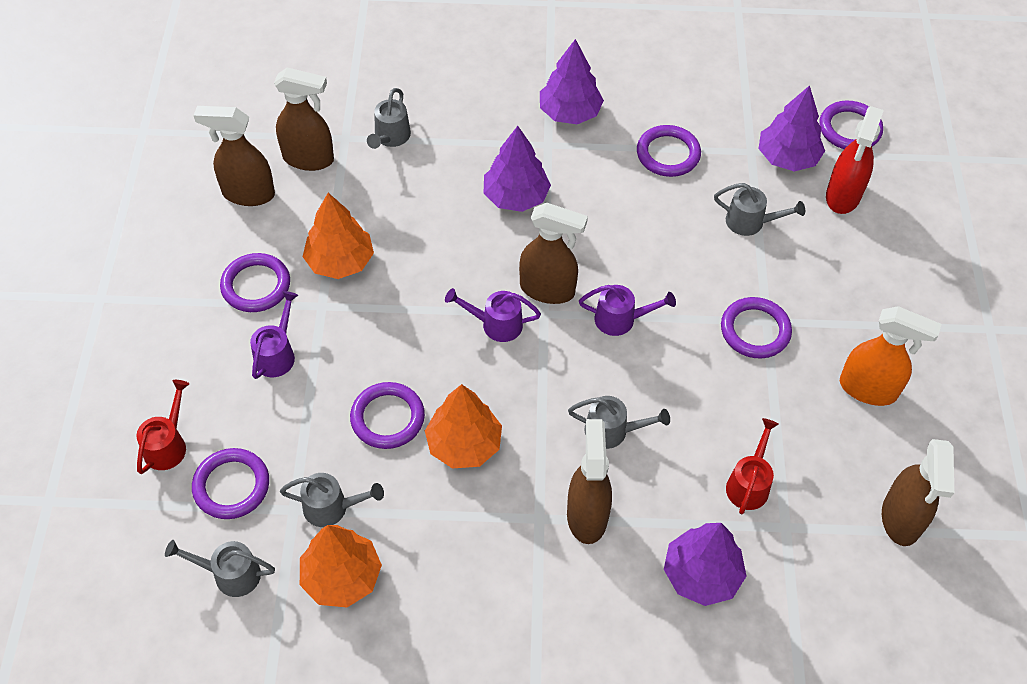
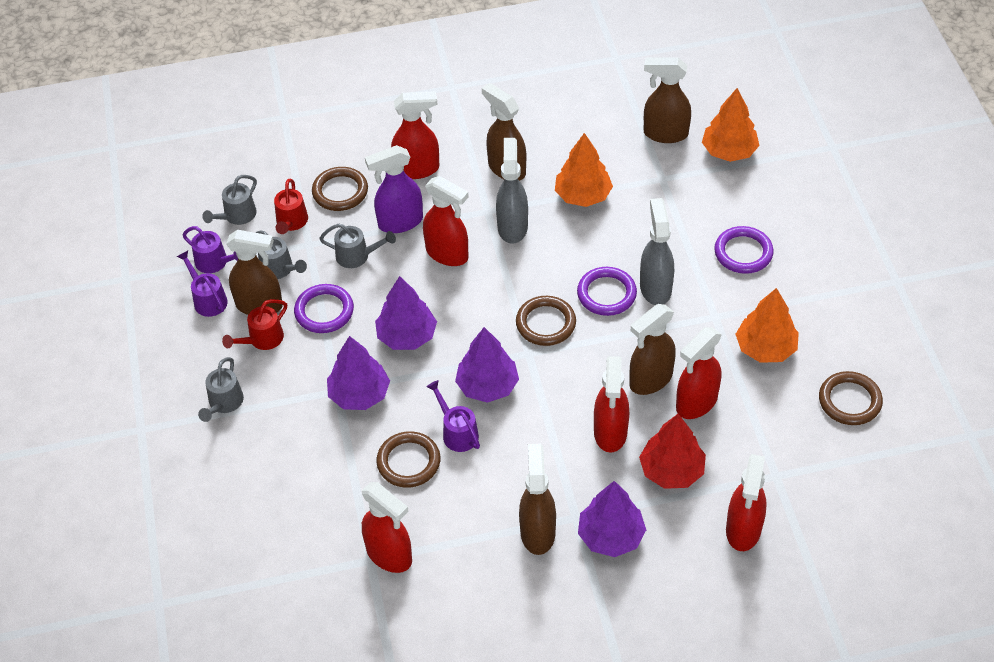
brown ring: none = 0 -> [312,167,368,211] [376,431,440,488] [516,296,576,346] [819,371,883,425] = 4
grey spray bottle: none = 0 -> [496,138,528,244] [640,198,674,305] = 2
grey watering can: [165,540,275,597] [280,473,384,527] [367,88,411,149] [568,396,670,449] [714,183,805,236] = 5 -> [198,357,244,422] [202,175,257,225] [255,231,307,279] [319,224,396,268] = 4
orange spray bottle: [840,306,942,406] = 1 -> none = 0
purple ring: [192,448,269,519] [220,253,290,312] [350,382,425,449] [637,125,701,177] [721,297,792,358] [819,100,883,149] = 6 -> [294,284,354,333] [577,267,637,316] [714,226,774,274] = 3
purple spray bottle: none = 0 -> [365,145,423,233] = 1
red spray bottle: [826,106,884,214] = 1 -> [362,482,412,573] [391,91,439,179] [423,176,469,266] [594,356,629,453] [676,327,722,419] [726,454,767,551] = 6
red tree: none = 0 -> [639,414,706,489] = 1

